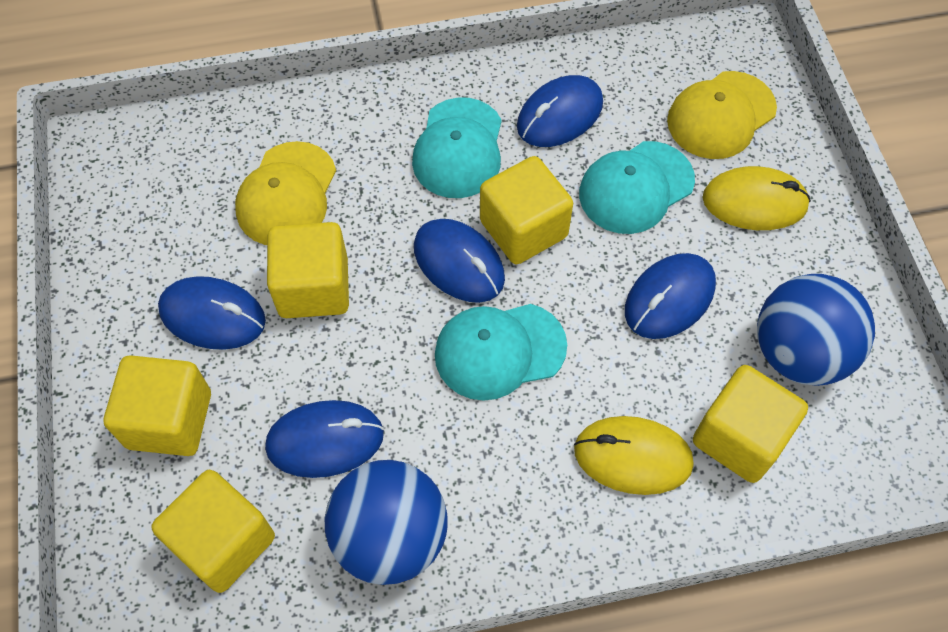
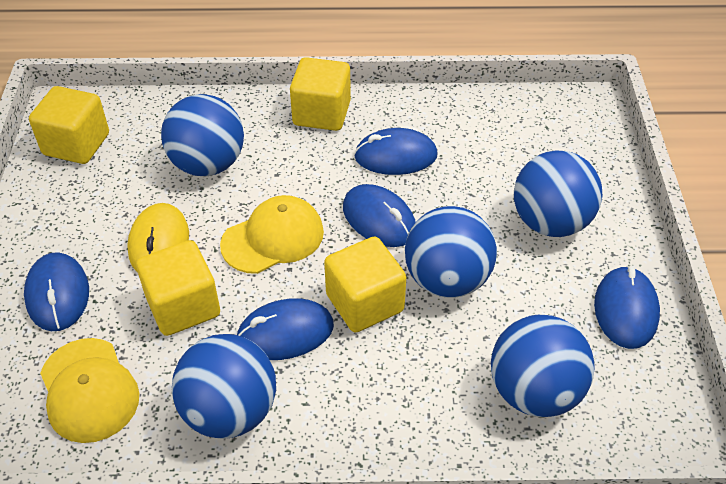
blue ball: [325,460,447,585] [757,274,875,386] = 2 -> [161,94,244,176] [172,334,276,439] [405,206,497,298] [491,315,595,417] [514,151,602,237] = 5
turquoise cap: [412,97,502,198] [435,304,567,401] [579,141,695,234] = 3 -> none = 0
yellow cube: [104,355,211,456] [151,470,275,593] [267,222,349,318] [480,156,573,264] [693,365,808,483] = 5 -> [29,86,109,164] [136,240,220,336] [290,57,351,131] [324,236,406,333] = 4
yellow mouse: [574,416,694,495] [703,166,811,230] = 2 -> [127,203,189,272] = 1

